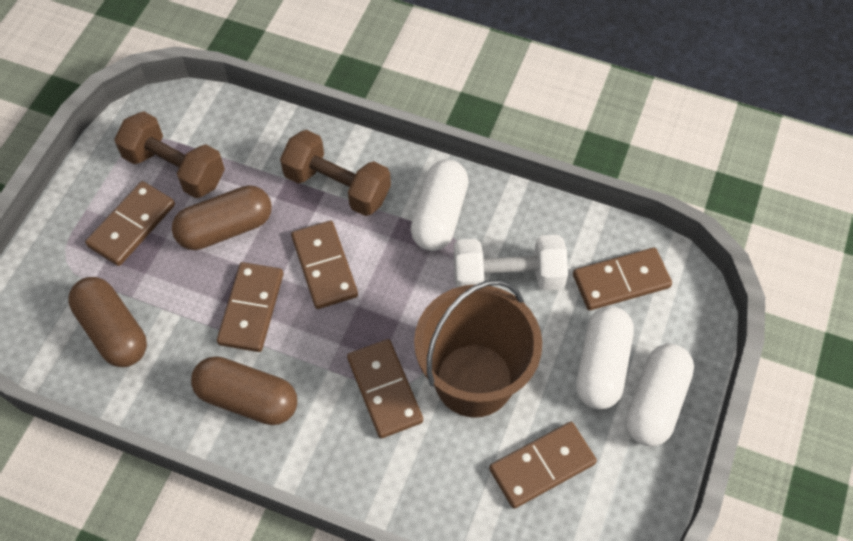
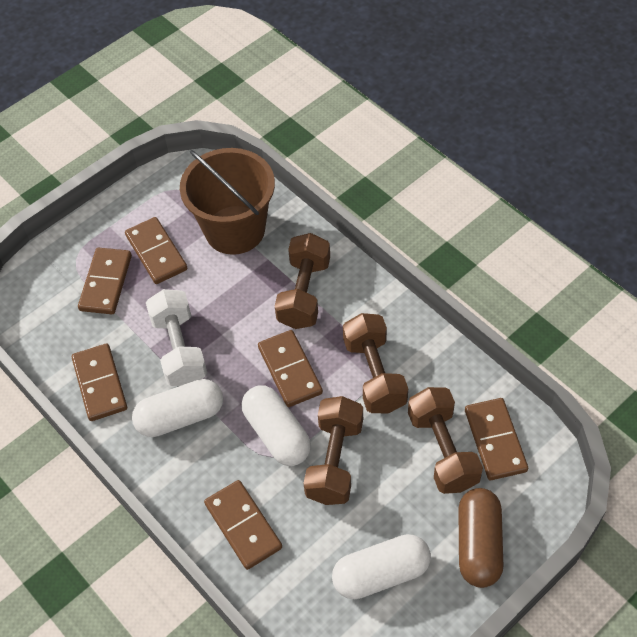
brown capsule: [69,277,147,367] [172,185,272,250] [191,356,297,425] = 3 -> [458,488,503,588] = 1
brown dumbbell: [114,111,225,198] [280,130,391,216] = 2 -> [275,233,330,329] [304,396,363,505] [343,313,408,414] [408,387,483,494] = 4

